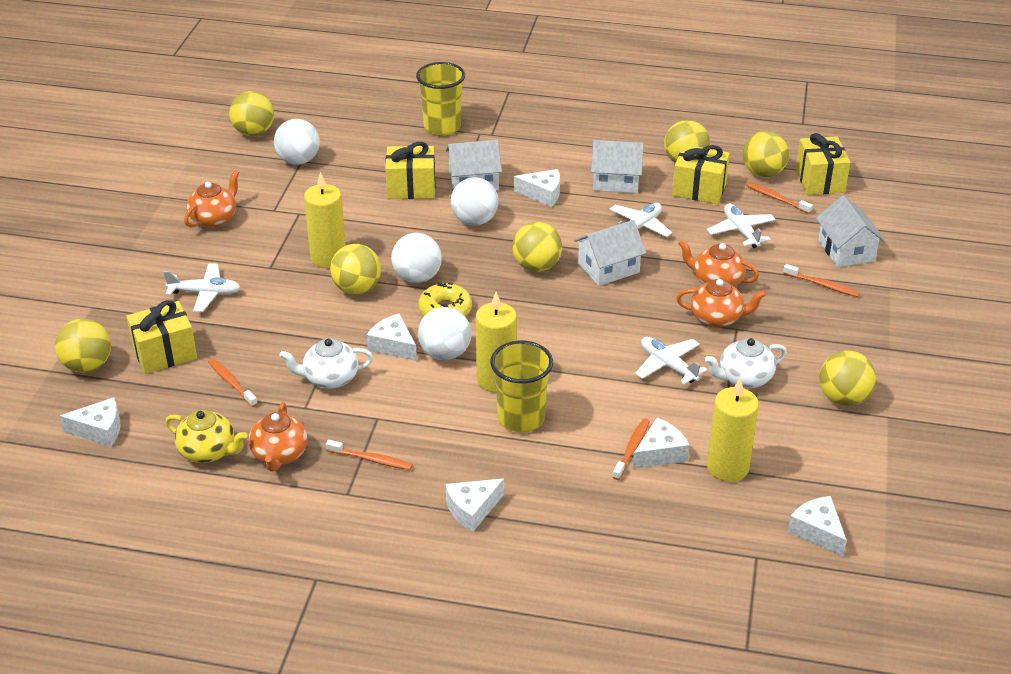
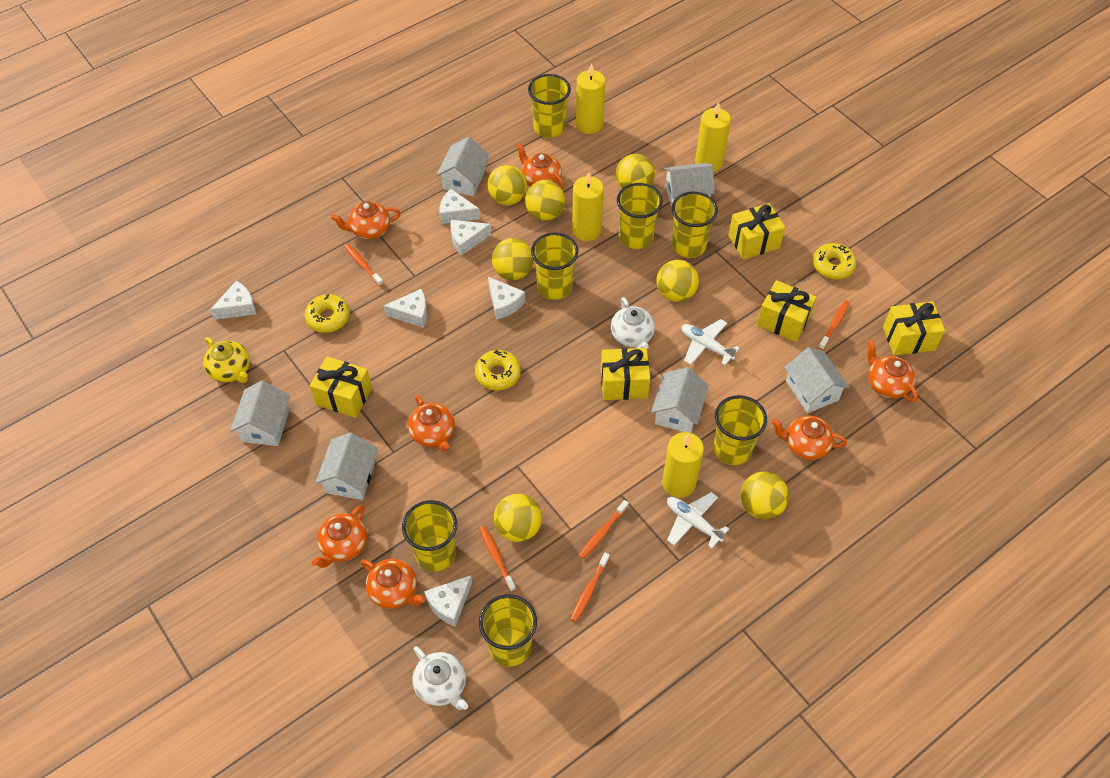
orange teapot: [184,170,239,228] [248,402,308,471] [676,279,767,328] [678,240,759,287] = 4 -> [311,505,367,568] [331,202,401,239] [361,559,425,609] [408,395,455,452] [516,142,564,189] [771,416,847,460] [867,340,918,402] = 7
white ball: [274,119,320,165] [391,233,442,283] [418,307,471,360] [451,177,499,225] = 4 -> none = 0
white house: [446,140,502,191] [574,220,646,286] [591,140,644,193] [816,195,885,267] = 4 -> [230,381,290,446] [316,433,378,500] [437,137,489,196] [651,367,709,433] [664,163,715,207] [784,347,850,413] = 6
white plane: [163,263,240,312] [610,203,672,237] [635,337,707,384] [707,204,776,248] = 4 -> [667,492,729,549] [682,319,740,365] = 2
yellow candle: [304,172,346,268] [476,292,517,393] [707,378,759,482] = 3 -> [572,172,604,241] [576,64,605,134] [662,432,704,498] [695,102,731,172] = 4
yellow cup: [416,62,465,136] [490,341,553,432] = 2 -> [402,500,457,572] [479,594,537,667] [528,74,571,138] [531,233,579,300] [617,183,663,249] [672,191,718,258] [713,395,767,465] = 7
yellow donut: [418,283,472,316] = 1 -> [305,294,350,333] [475,350,521,390] [813,243,857,280] = 3
yellow gift: [126,300,197,374] [385,142,435,199] [672,144,730,204] [796,133,850,195] = 4 -> [310,356,372,418] [601,348,650,400] [728,203,785,260] [757,280,816,342] [883,301,945,356] = 5

